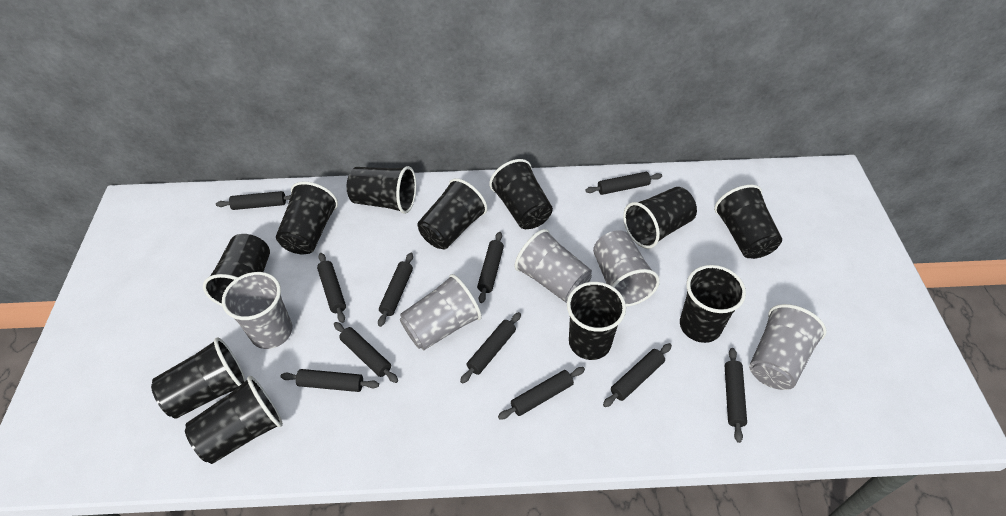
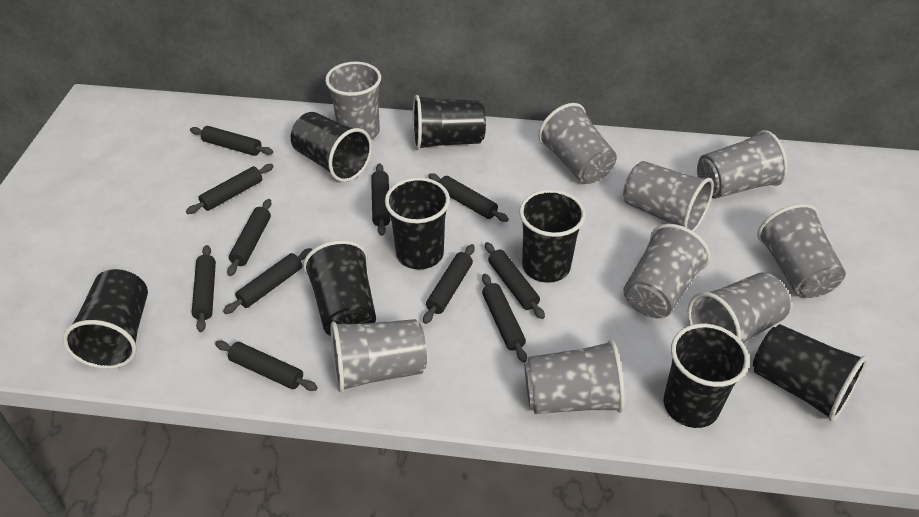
black cup: [151,337,246,418] [185,376,283,464] [203,234,270,307] [276,182,338,254] [347,166,416,214] [417,178,488,249] [489,159,553,229] [567,282,626,360] [623,187,697,249] [680,265,746,343] [714,185,782,259] = 11 -> [63,269,148,369] [291,112,372,182] [303,240,376,336] [385,177,450,269] [413,95,486,150] [519,189,586,283] [664,323,749,428] [753,324,867,422] = 8
grey cup: [222,272,293,349] [400,274,482,350] [514,229,592,303] [593,230,660,307] [749,304,827,390] = 5 -> [325,62,381,140] [331,319,427,393] [524,340,625,414] [538,103,617,184] [623,161,714,232] [623,224,710,318] [688,272,791,344] [697,130,788,199] [757,204,846,298] = 9

